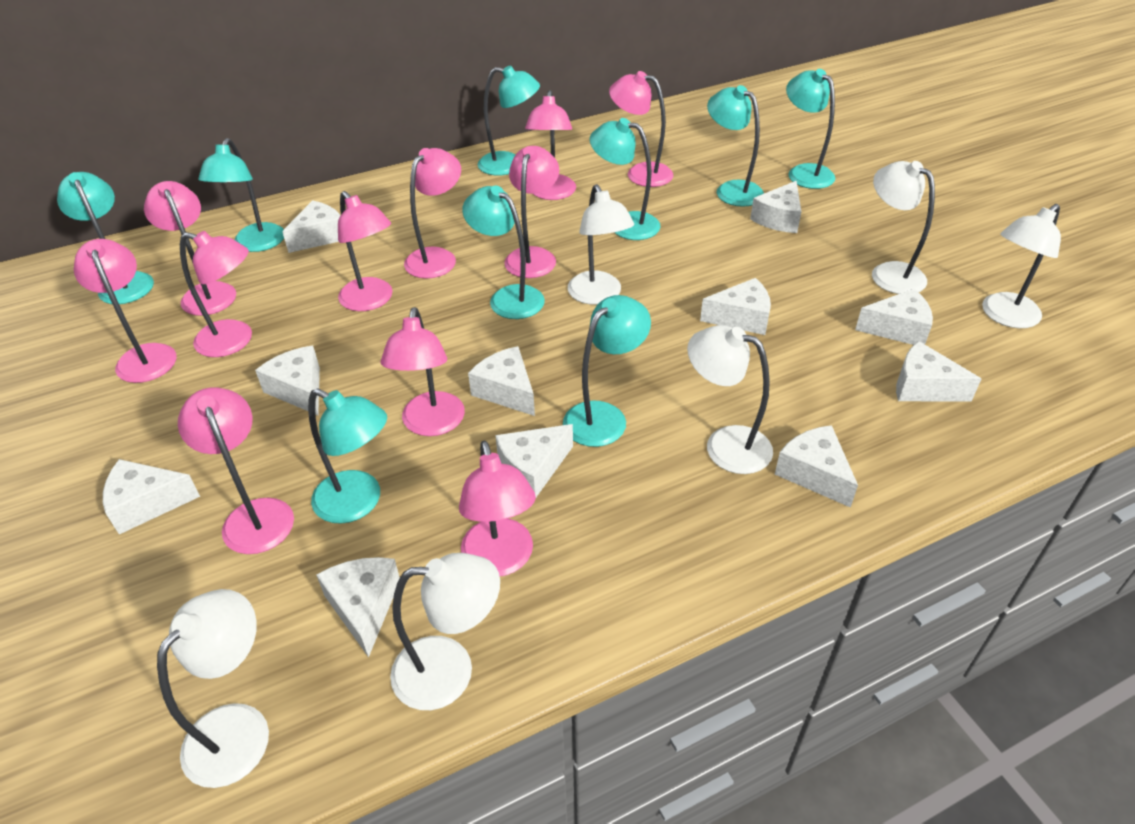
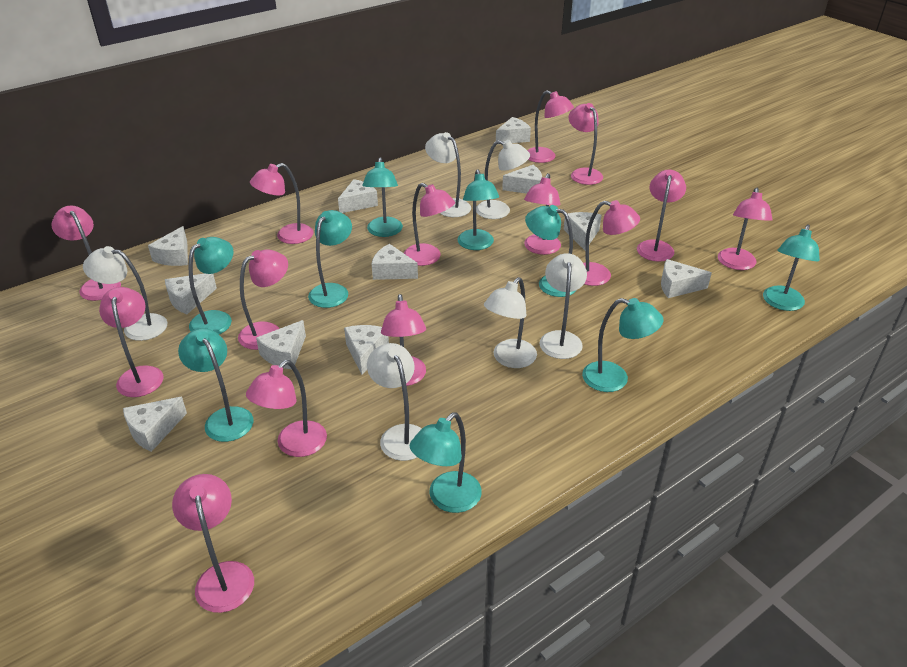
pink lamp: [74,239,176,383] [144,181,236,316] [178,387,294,554] [180,231,252,357] [338,191,393,311] [381,307,465,436] [404,148,461,279] [459,441,536,576] [504,146,559,278] [525,90,576,200] [609,71,673,187] = 11 -> [51,206,121,301] [99,287,164,397] [172,474,254,613] [238,249,288,350] [246,360,327,457] [250,163,313,244] [381,294,426,386] [404,183,455,266] [524,173,561,255] [527,90,574,163] [568,103,603,185] [583,200,640,286] [637,170,686,262] [718,188,773,270] = 14

